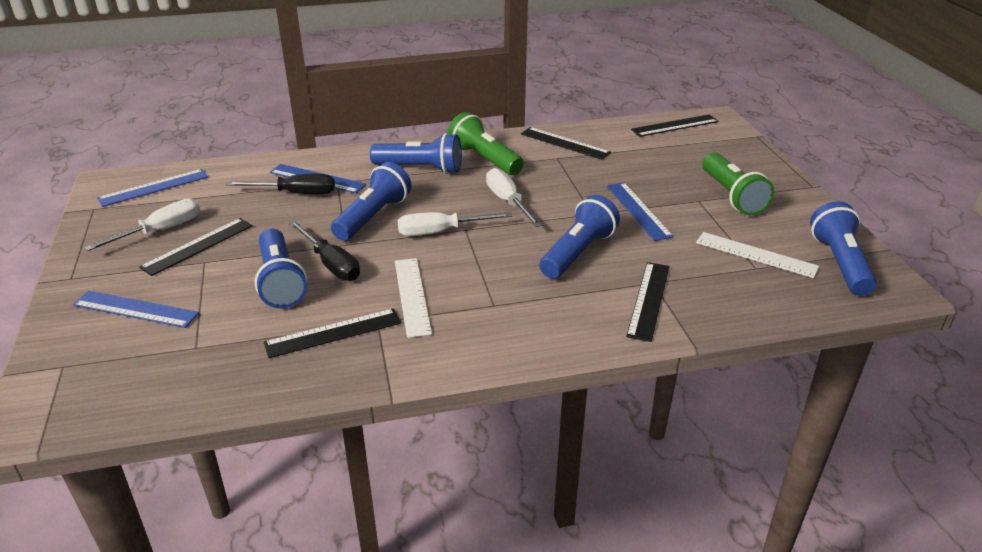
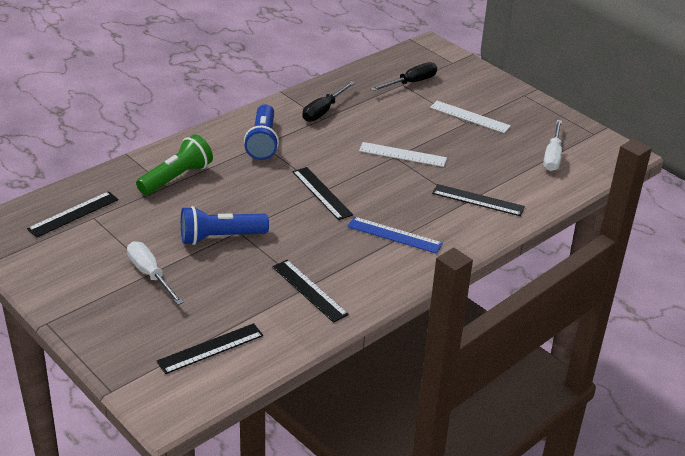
blue flashlight: [255,229,307,308] [331,162,412,241] [370,133,462,174] [539,195,620,279] [810,201,877,296] = 5 -> [181,206,269,245] [244,104,279,160] = 2
blue ruler: [73,291,199,328] [97,169,208,207] [270,164,366,193] [607,183,674,241] = 4 -> [347,217,443,254] = 1
green flashlight: [447,112,524,175] [702,152,774,215] = 2 -> [136,134,213,195] = 1
white screwdriver: [84,198,200,251] [398,212,512,236] [486,168,542,227] = 3 -> [127,241,184,305] [543,120,562,171] = 2

